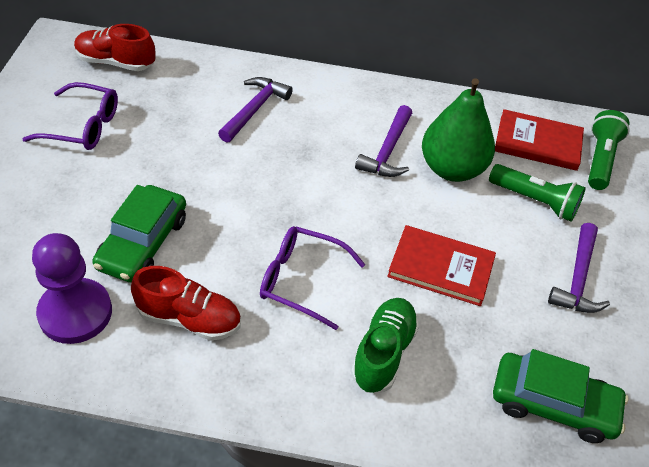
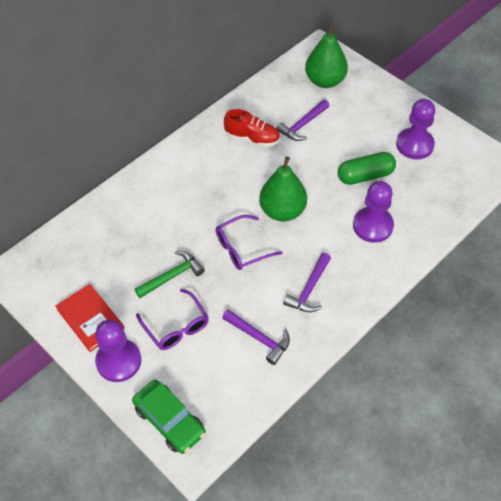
green capsule: none = 0 -> [338,152,396,185] = 1
green car: [92,185,186,283] [493,349,628,443] = 2 -> [132,380,206,454] = 1
green flashlight: [489,164,586,221] [588,110,630,190] = 2 -> none = 0
green hammer: none = 0 -> [134,251,205,298] = 1
green pear: [422,78,495,182] = 1 -> [259,156,307,221] [305,23,348,88] = 2
green shoe: [351,298,419,393] = 1 -> none = 0
purple pawn: [32,233,112,344] = 1 -> [95,320,141,382] [353,181,394,243] [396,99,435,159] = 3
red book: [387,225,496,306] [495,109,584,171] = 2 -> [55,284,125,352] = 1
red shoe: [74,24,156,71] [131,266,241,341] = 2 -> [224,109,280,147] = 1

